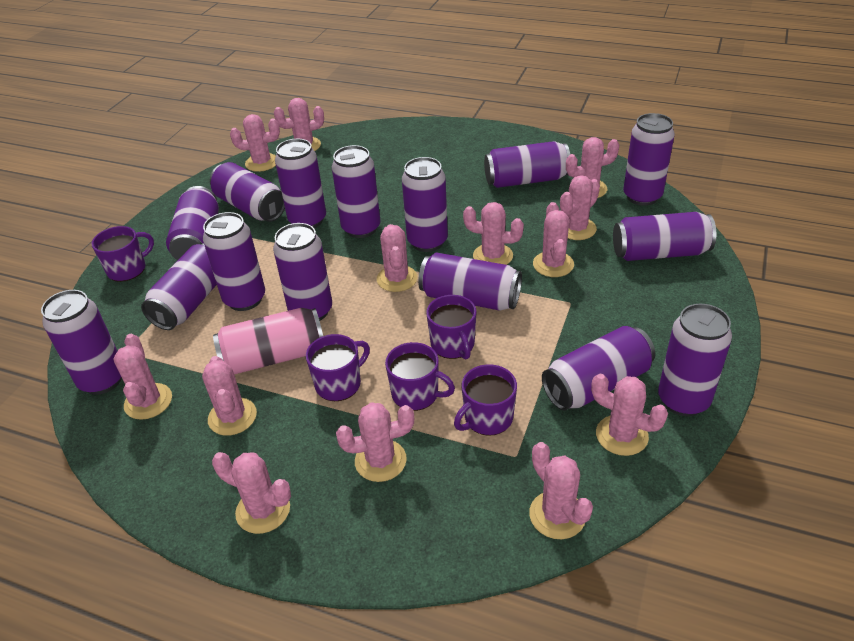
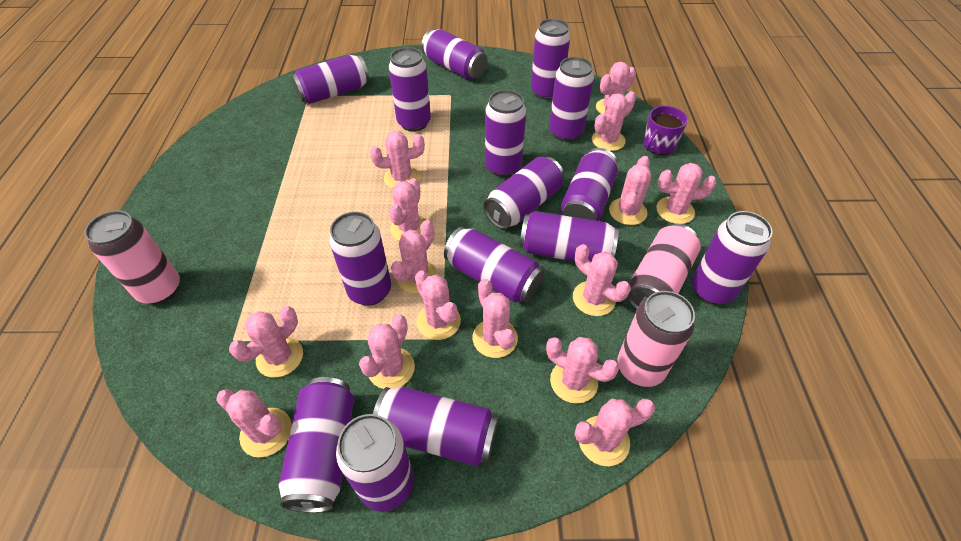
pink cactus: [114,334,172,420] [202,356,257,436] [212,452,291,534] [230,114,280,172] [274,98,324,151] [336,402,414,482] [377,224,417,292] [463,202,524,265] [529,442,593,539] [533,202,574,277] [560,175,600,240] [566,137,619,198] [591,374,668,456] = 13 -> [216,389,292,458] [229,306,303,378] [359,315,415,389] [370,131,425,189] [389,178,426,241] [391,220,438,294] [415,271,461,340] [473,279,518,358] [546,337,620,403] [573,244,631,316] [575,398,655,466] [592,91,636,151] [596,62,636,114] [609,156,651,225] [656,163,717,224] = 15
pink can: [213,308,323,374] = 1 -> [84,211,180,304] [617,291,695,387] [627,224,701,309] = 3
purple mug: [92,226,154,282] [306,334,370,401] [385,342,455,411] [426,295,476,359] [454,364,517,436] = 5 -> [643,106,688,155] = 1

